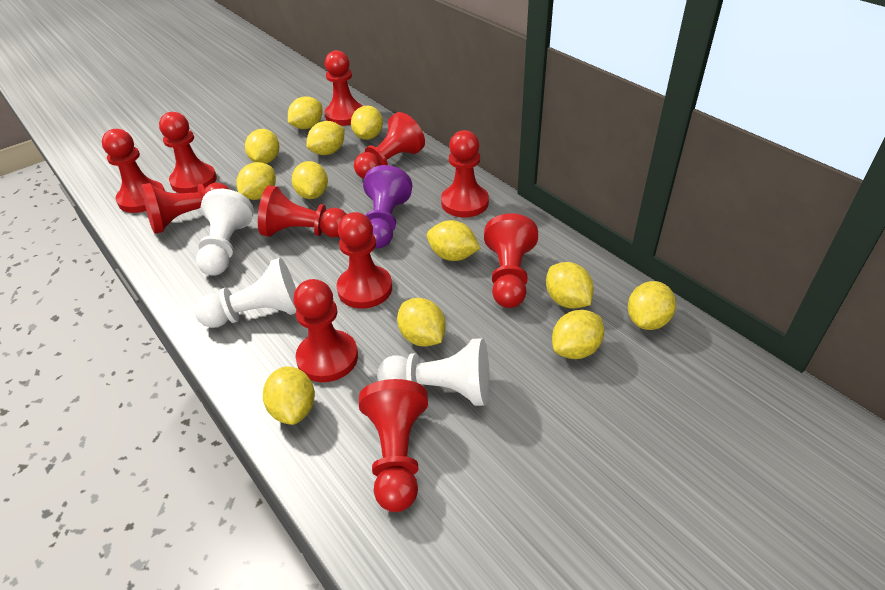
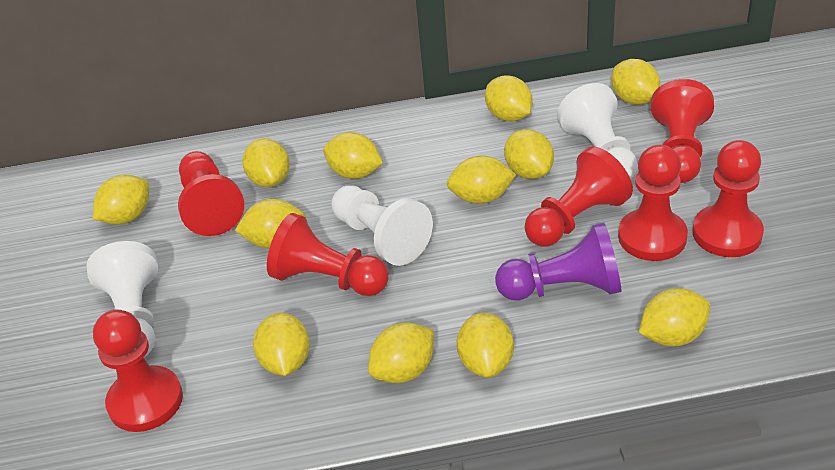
red pawn: [102,129,165,213] [141,183,229,234] [159,112,217,193] [258,185,346,238] [293,279,358,382] [325,50,363,126] [336,212,392,309] [354,112,425,179] [359,379,428,512] [441,130,489,217] [484,213,538,308] = 11 -> [93,310,183,432] [178,151,244,236] [267,213,389,296] [525,146,633,246] [618,145,688,261] [651,79,714,183] [693,140,764,257] = 7

